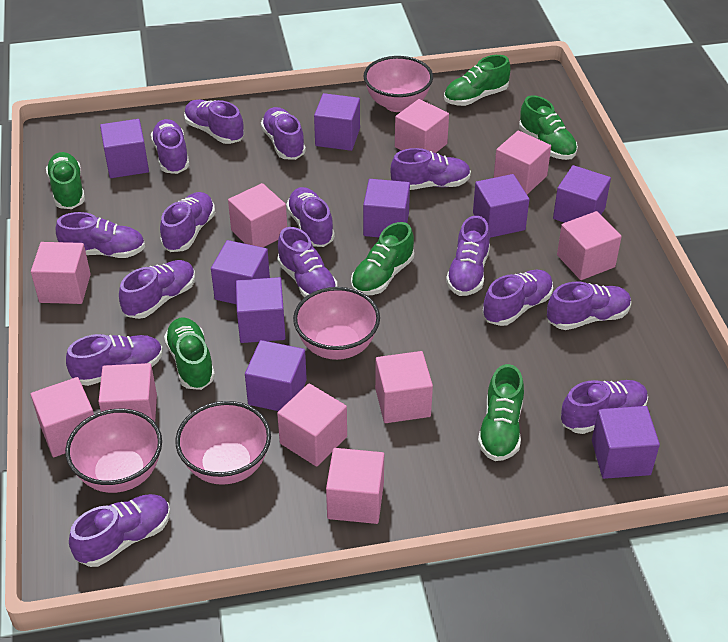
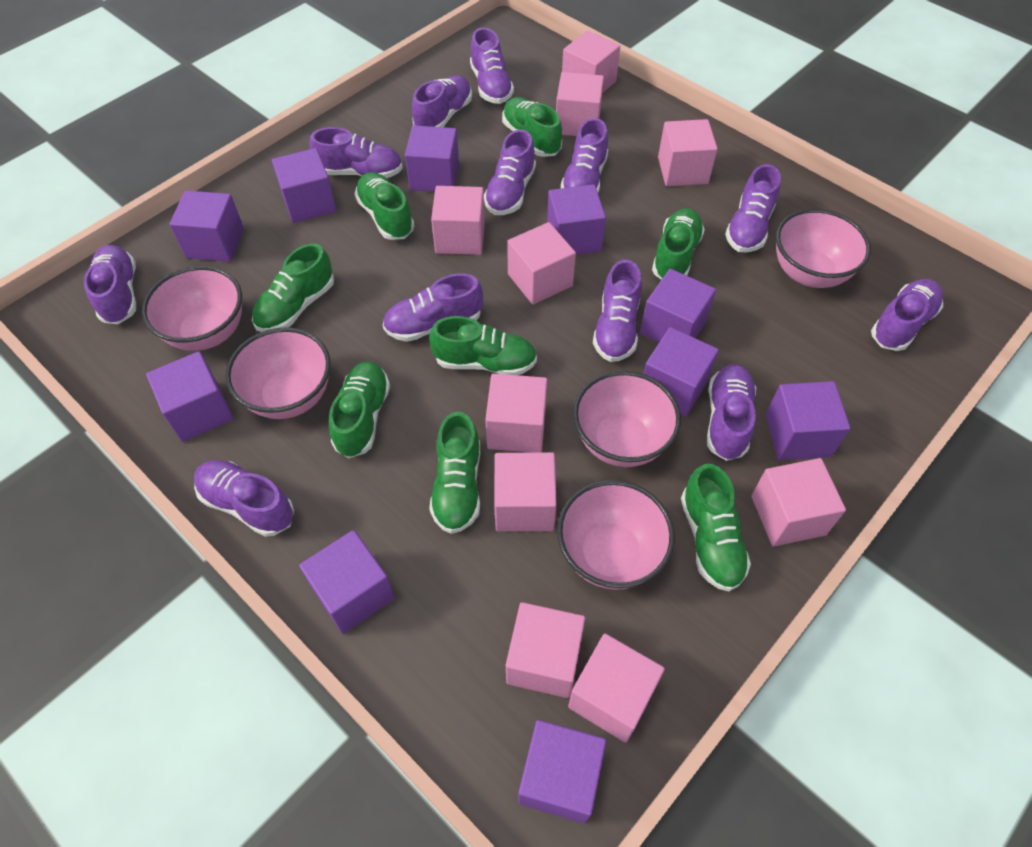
green shoe: [46,152,85,209] [164,317,215,390] [351,222,414,295] [444,55,510,106] [478,364,524,461] [519,95,578,160] = 6 -> [252,243,334,332] [329,361,390,458] [355,172,415,240] [429,316,537,375] [429,412,480,534] [502,97,562,157] [652,208,705,280] [681,464,751,592] = 8
pink bowl: [65,409,162,493] [175,401,271,485] [293,287,380,360] [364,56,433,112] = 4 -> [142,266,242,351] [226,327,331,419] [557,480,675,590] [573,371,681,467] [776,209,871,288] = 5
purple cube: [100,119,149,178] [211,240,270,304] [236,277,285,343] [245,340,307,411] [314,93,360,151] [363,179,410,237] [473,174,529,238] [553,165,611,223] [592,406,660,479] = 9 -> [146,351,234,442] [170,191,244,262] [272,148,337,223] [299,530,395,634] [405,125,459,192] [518,720,606,824] [547,184,606,255] [640,269,716,342] [643,327,719,417] [766,381,850,460] = 10
purple shoe: [56,212,145,258] [66,334,163,386] [69,494,170,567] [119,260,195,319] [151,119,189,174] [160,192,215,252] [184,100,244,144] [261,107,306,160] [277,227,337,298] [286,187,335,247] [390,148,471,190] [446,216,490,296] [482,270,553,326] [547,282,631,330] [561,380,648,434] = 15 -> [84,245,136,324] [194,460,294,537] [309,127,403,178] [383,273,483,342] [412,75,472,127] [470,28,514,104] [484,130,536,215] [561,118,608,193] [593,260,642,362] [707,364,756,461] [725,164,781,253] [871,279,943,351] = 12

